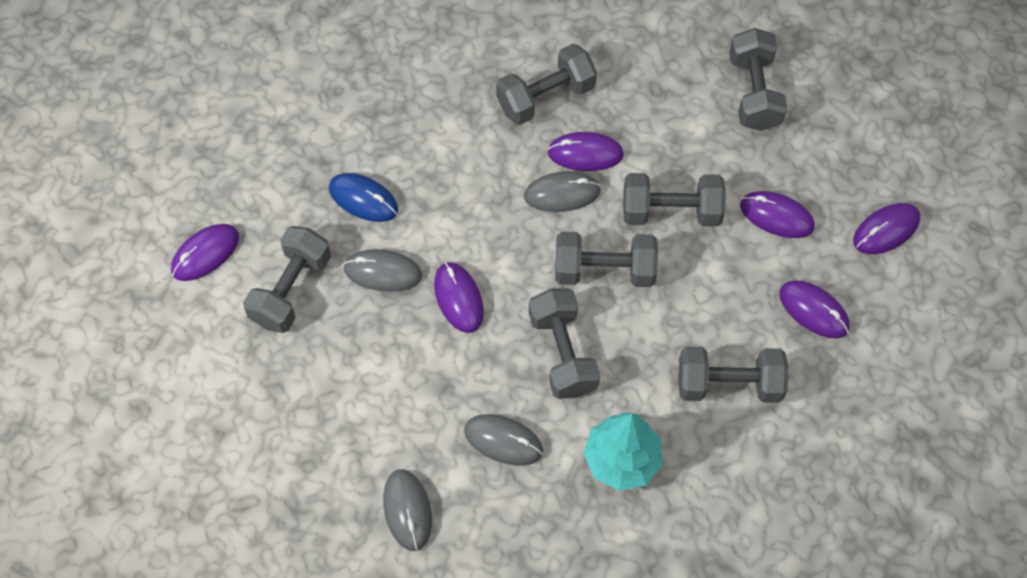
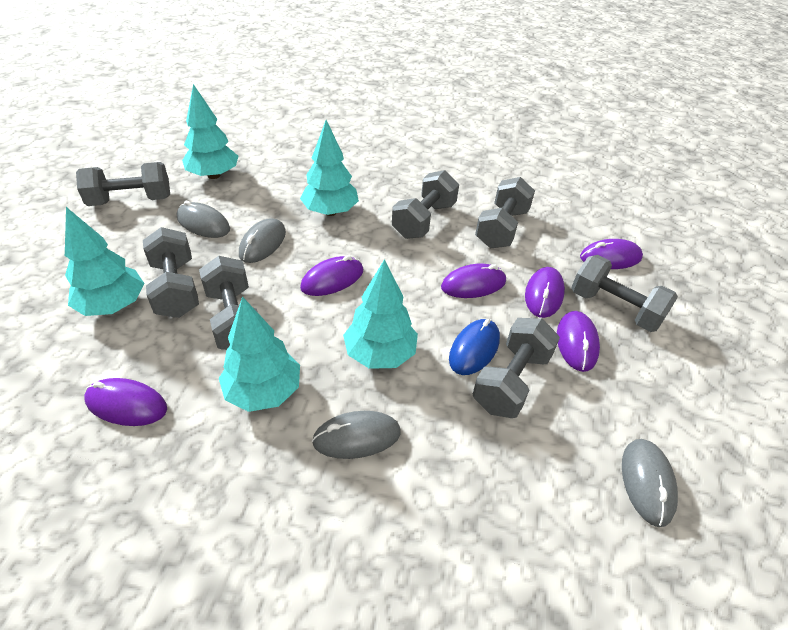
turquoise tree: [583,412,663,491] = 1 -> [65,207,144,316] [182,84,238,179] [219,296,300,412] [300,120,359,216] [343,259,418,369] = 5

